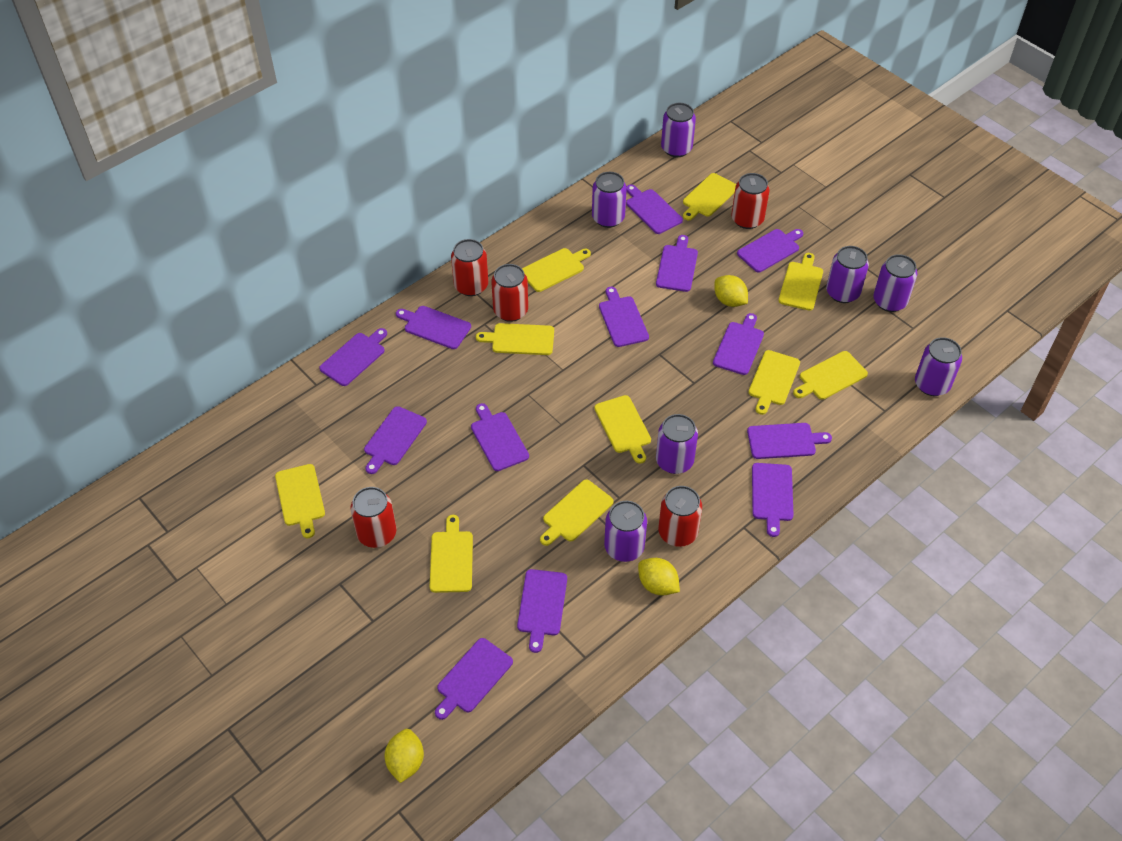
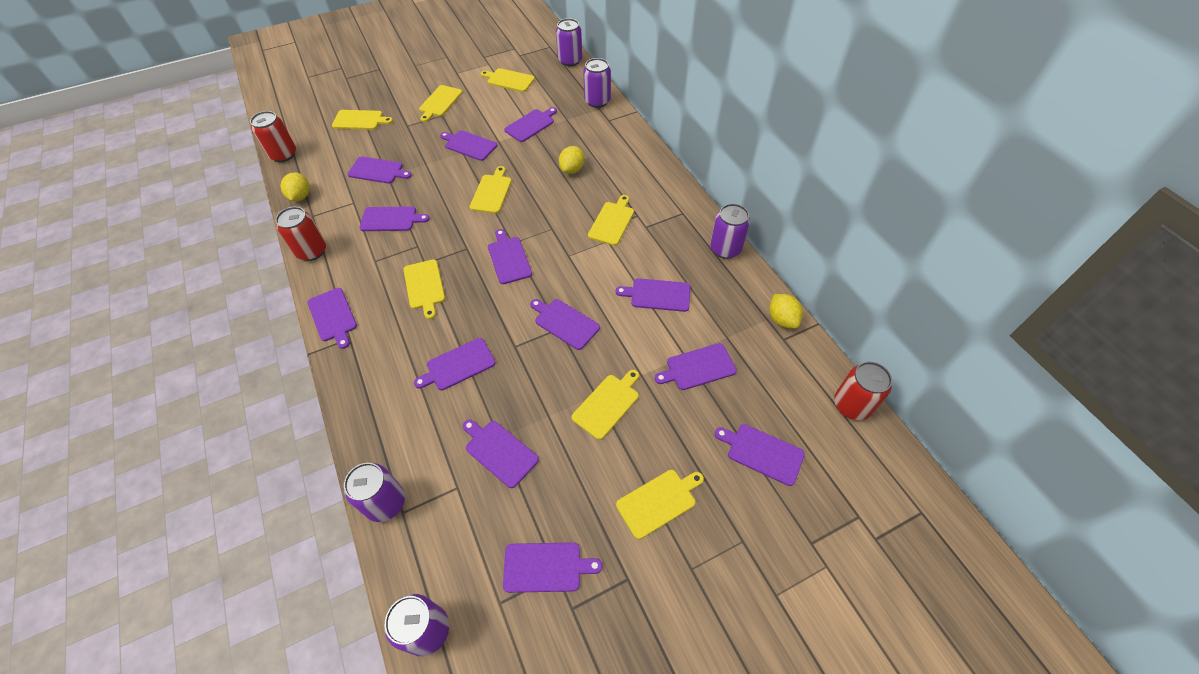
purple can: [592,172,627,228] [604,501,647,562] [656,414,698,474] [661,103,696,157] [826,246,869,303] [873,254,917,312] [915,337,962,396] = 7 -> [344,463,405,522] [384,594,449,656] [556,18,582,66] [583,58,611,108] [710,204,750,259] = 5
red can: [350,487,397,548] [451,239,488,296] [491,264,528,322] [658,486,702,547] [731,173,770,229] = 5 -> [250,111,296,162] [275,207,326,261] [834,362,892,420] = 3
yellow cutting board: [275,464,325,538] [430,515,473,593] [476,323,554,355] [522,248,591,292] [540,480,614,546] [594,395,651,464] [683,173,736,220] [748,350,800,415] [778,253,823,311] [793,351,868,400] = 10 -> [332,110,393,130] [403,259,445,319] [419,85,462,122] [470,166,512,213] [481,68,535,92] [571,370,639,440] [588,195,634,246] [616,470,704,539] = 8

